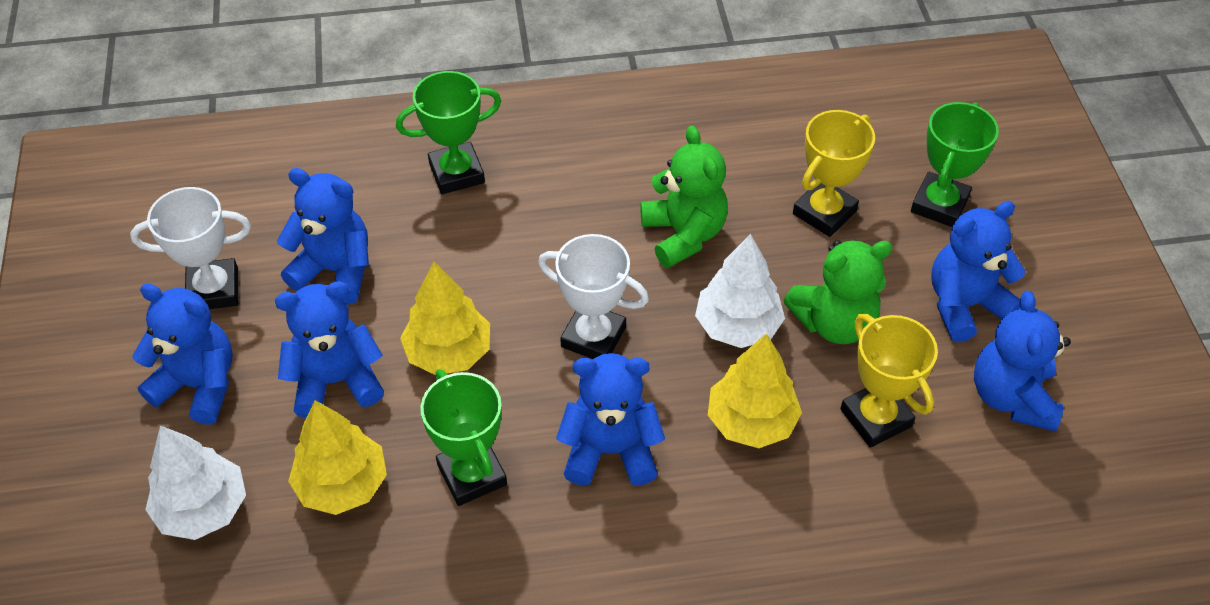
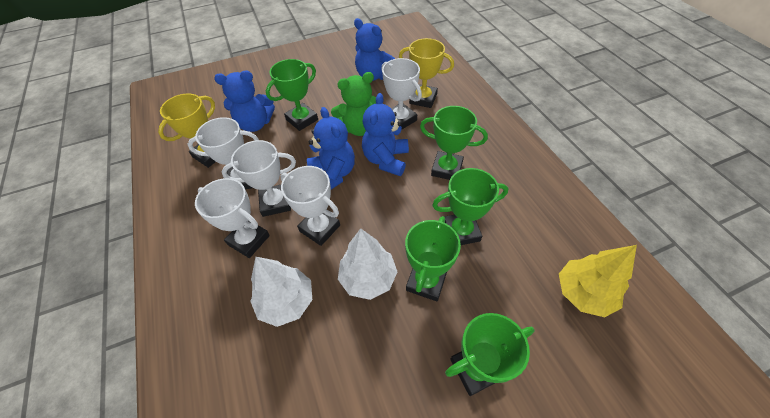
blue teddy bear: [133,283,233,425] [275,281,384,419] [277,168,369,304] [556,353,665,486] [931,201,1026,342] [974,291,1071,432] = 6 -> [214,71,275,132] [307,107,355,190] [354,18,395,81] [362,93,409,176] = 4
green teddy bear: [641,126,728,268] [783,240,892,344] = 2 -> [331,72,376,136] = 1
green trophy: [396,71,501,194] [420,369,507,506] [911,102,999,227] = 3 -> [266,59,318,131] [405,216,461,301] [420,106,488,180] [432,168,509,245] [445,313,534,396] = 5
white trophy: [130,187,251,309] [538,234,649,359] = 2 -> [187,117,259,189] [195,178,270,258] [222,140,296,217] [280,166,340,246] [381,58,422,130] = 5
yellow tree: [288,400,387,515] [400,261,490,375] [708,333,802,448] = 3 -> [559,245,637,317] = 1

